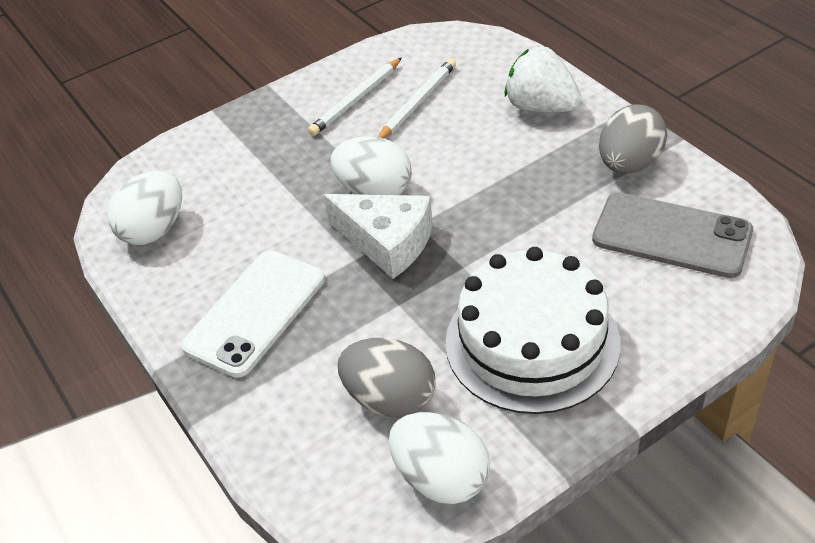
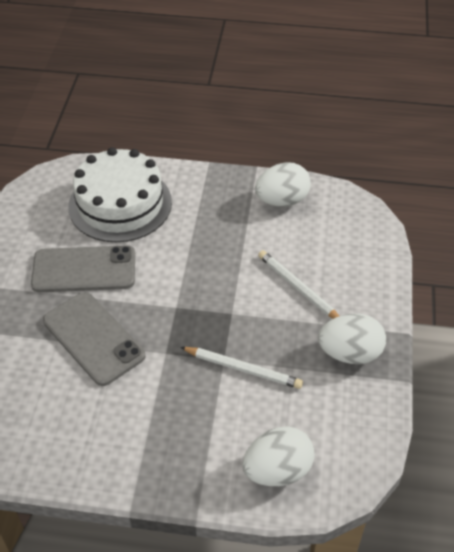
grey egg: [337,338,436,418] [599,104,667,173] = 2 -> none = 0
grey phone: [592,192,753,278] = 1 -> [31,245,135,292] [43,292,145,386] = 2
white cheese: [323,194,433,279] = 1 -> none = 0
white phone: [181,250,325,378] = 1 -> none = 0
white strawberry: [505,46,582,112] = 1 -> none = 0

